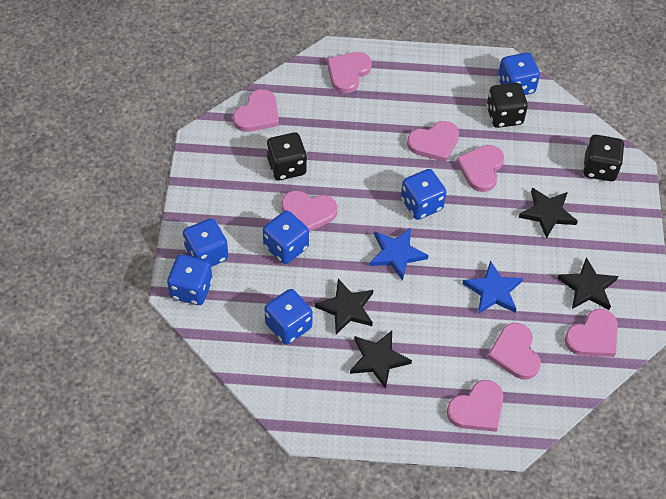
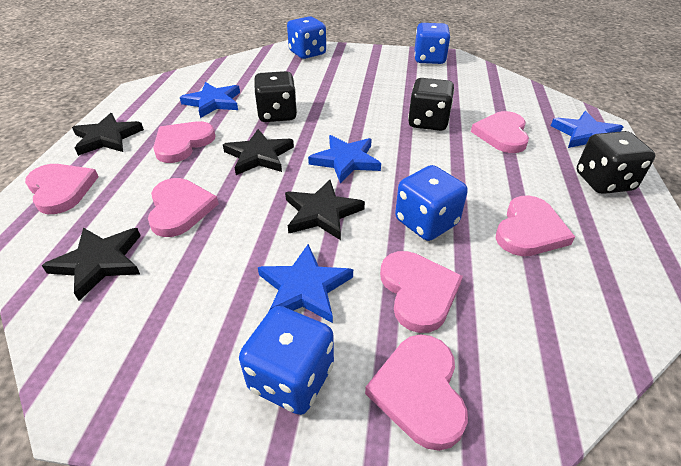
blue dice: [167,254,213,305] [183,218,228,267] [263,210,309,264] [265,289,313,344] [401,169,446,220] [498,52,540,95] = 6 -> [239,306,334,415] [287,16,326,59] [395,165,468,241] [414,23,451,64] = 4
blue star: [369,228,429,281] [462,260,523,314] = 2 -> [180,82,240,118] [258,244,353,323] [308,135,381,184] [551,111,623,148] = 4
pink heart: [233,89,279,132] [282,191,337,232] [327,52,372,93] [407,121,459,162] [447,380,503,432] [456,145,504,192] [487,323,541,380] [565,309,618,357] = 8 -> [25,164,98,214] [148,178,219,237] [153,121,215,163] [365,334,468,451] [380,251,463,333] [471,111,529,153] [496,196,575,256] = 7

